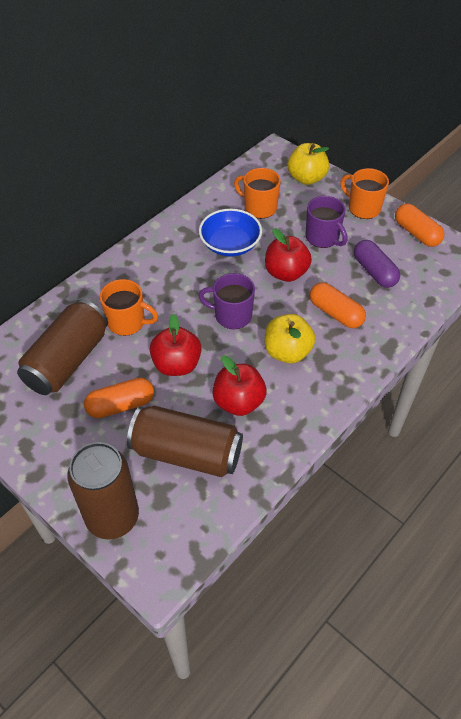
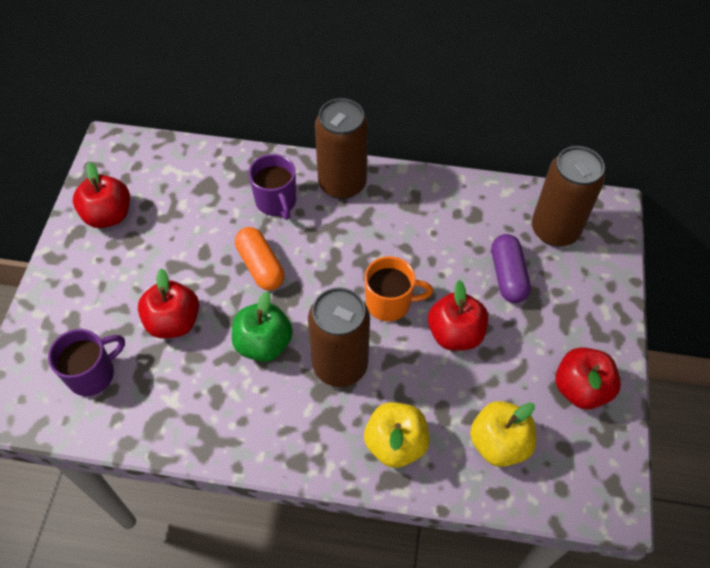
blue bowl: [199,209,262,257] = 1 -> none = 0
green apple: none = 0 -> [232,291,293,362] = 1
orange capsule: [84,378,154,418] [310,282,366,328] [395,204,444,247] = 3 -> [235,227,284,291] = 1
orange mug: [100,279,158,336] [234,168,281,219] [340,168,389,219] = 3 -> [364,256,433,321] = 1
red apple: [150,314,202,376] [212,356,267,416] [265,228,312,282] = 3 -> [73,162,130,228] [138,268,199,338] [428,280,488,351] [555,347,621,409] = 4

